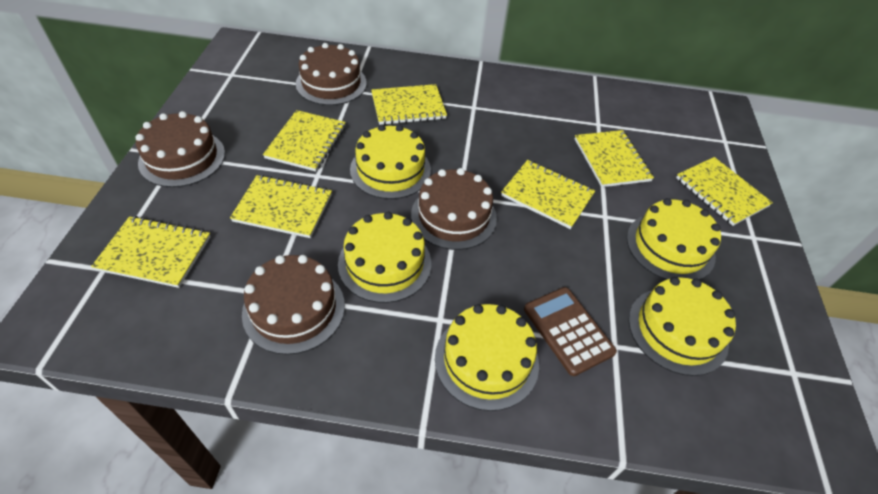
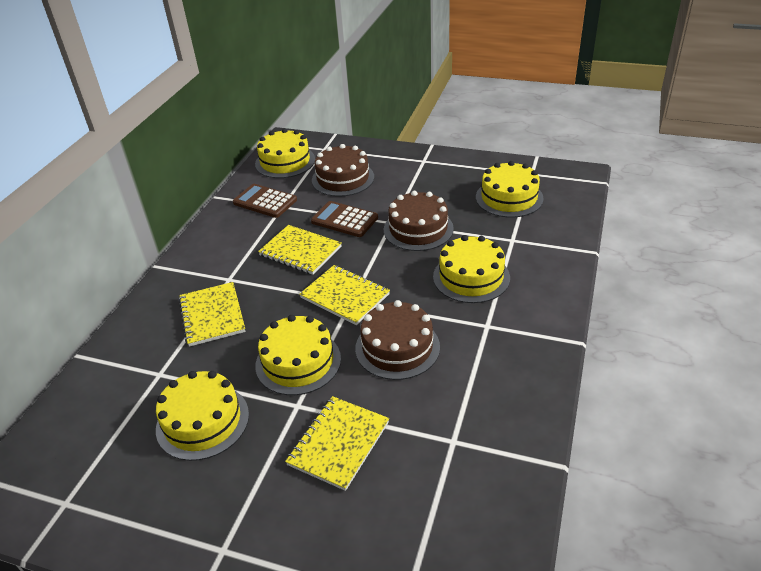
brown cake: [135,111,225,187] [242,255,345,355] [296,43,367,105] [411,168,497,250] = 4 -> [312,144,374,197] [355,300,440,380] [384,191,454,251] = 3
brown calculator: [524,287,617,376] = 1 -> [233,184,297,218] [311,201,378,237] = 2
yellow notebook: [91,216,210,288] [230,175,332,238] [263,110,346,172] [371,84,447,125] [501,160,595,229] [575,130,654,187] [676,157,773,226] = 7 -> [179,282,246,347] [258,225,342,275] [285,396,389,491] [299,265,390,325] = 4

